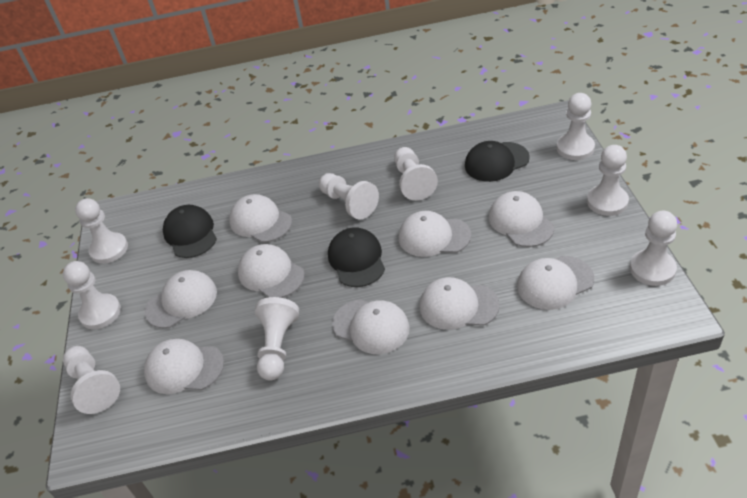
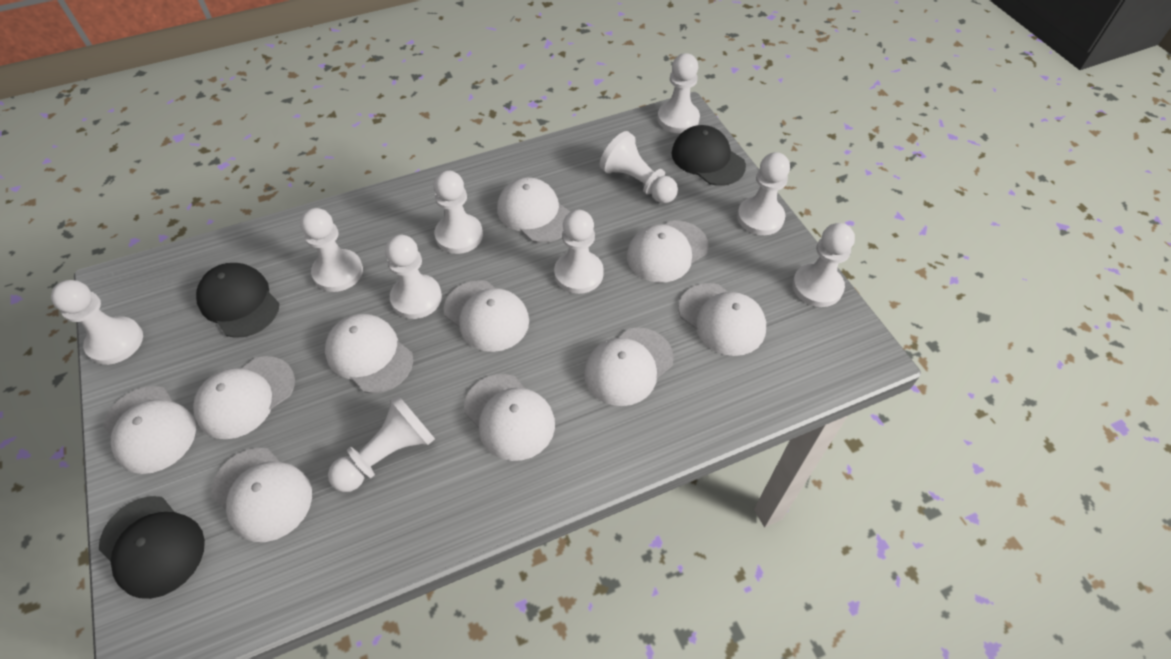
white cap: [144,339,224,394] [145,270,217,328] [229,194,292,243] [238,244,305,298] [332,299,410,354] [399,211,471,257] [420,277,500,330] [489,191,554,247] [517,256,594,310] = 9 -> [103,386,196,474] [193,356,295,439] [211,448,312,542] [325,314,413,394] [444,280,529,352] [464,374,555,461] [497,177,570,243] [584,328,674,406] [627,220,709,283] [678,283,766,356] = 10
white pawn: [63,261,121,329] [63,346,120,414] [75,198,128,264] [255,297,299,381] [319,173,379,220] [394,147,438,201] [557,93,595,160] [587,145,629,216] [630,211,677,286] = 9 -> [51,280,143,365] [300,208,363,292] [328,395,435,492] [385,235,442,319] [433,170,483,254] [554,210,604,294] [600,131,678,203] [658,53,700,133] [737,152,790,235] [792,223,855,307] = 10

